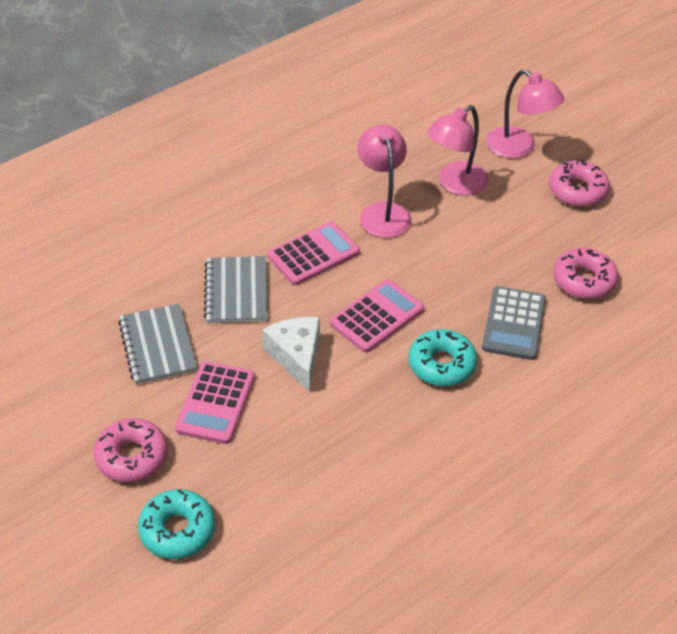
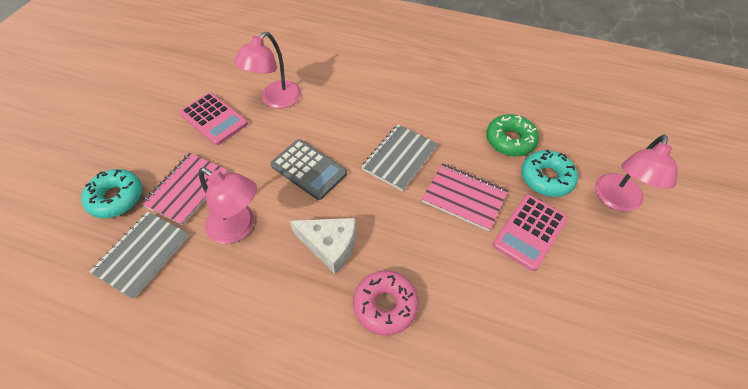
green donut: none = 0 -> [486,114,539,156] = 1
pink calculator: [175,361,255,444] [268,221,360,285] [330,279,424,353] = 3 -> [179,92,248,145] [492,195,568,271] = 2
pink donut: [94,418,168,483] [549,159,610,207] [553,248,618,299] = 3 -> [353,271,419,336] = 1
pink notebook: none = 0 -> [141,153,228,226] [422,163,508,231] = 2

